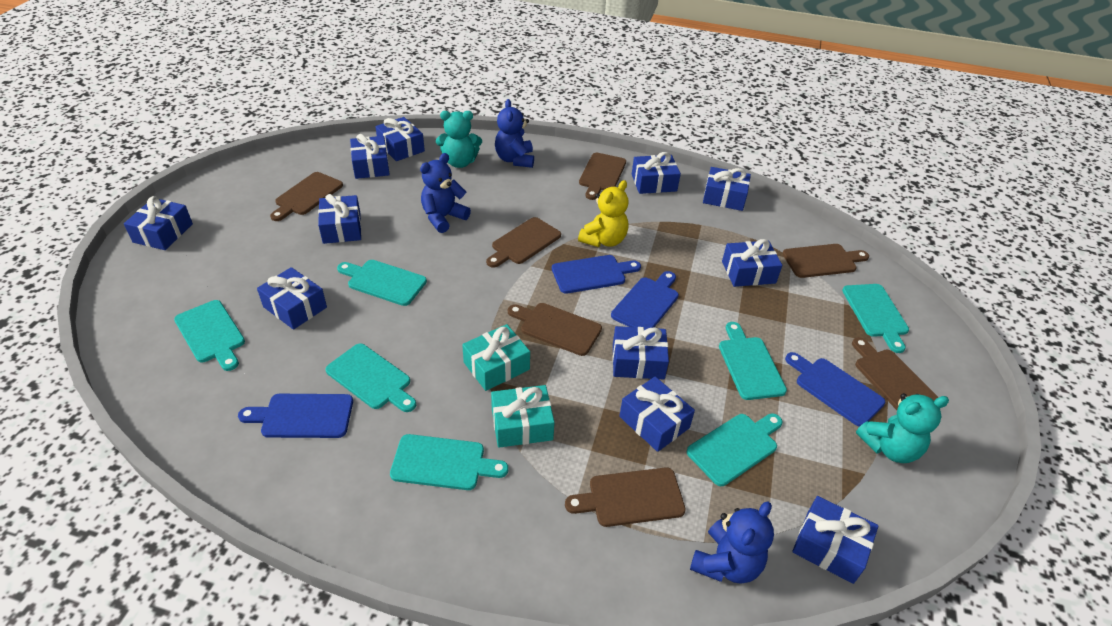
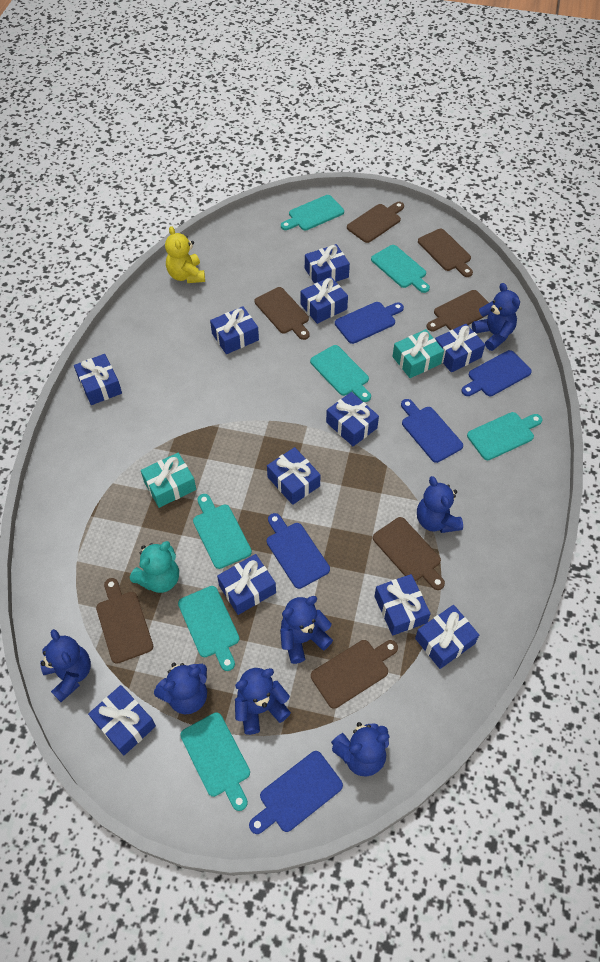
blue cutting board: [238,394,353,438] [552,255,641,294] [611,271,679,328] [785,352,886,427] = 4 -> [249,751,343,834] [267,513,330,589] [335,302,404,344] [401,399,463,463] [461,350,532,396] = 5
blue teddy bear: [420,153,471,233] [495,99,534,168] [690,501,774,584] = 3 -> [40,629,91,702] [154,663,207,714] [235,668,291,735] [280,596,333,664] [331,722,390,777] [417,476,463,533] [472,283,520,351] = 7
turquoise teddy bear: [436,111,482,168] [856,393,949,463] = 2 -> [130,541,179,593] = 1

